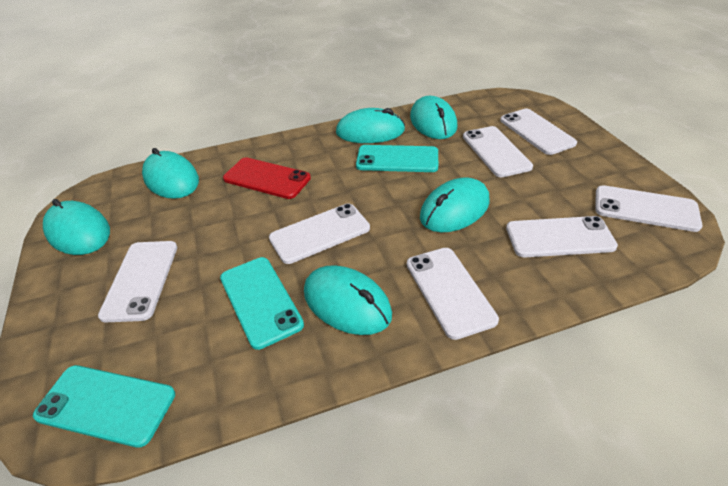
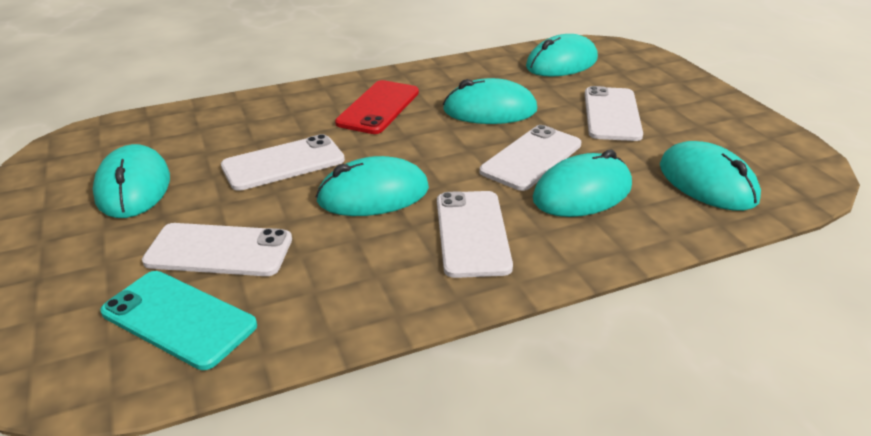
turquoise phone: [33,365,175,448] [220,257,304,350] [356,145,438,172] = 3 -> [100,271,257,370] = 1
white phone: [98,241,177,322] [269,204,370,264] [407,248,499,340] [463,126,533,177] [500,109,577,155] [506,216,618,257] [595,185,702,232] = 7 -> [142,223,292,276] [221,134,345,191] [437,191,513,278] [480,125,581,191] [585,86,643,141] = 5

